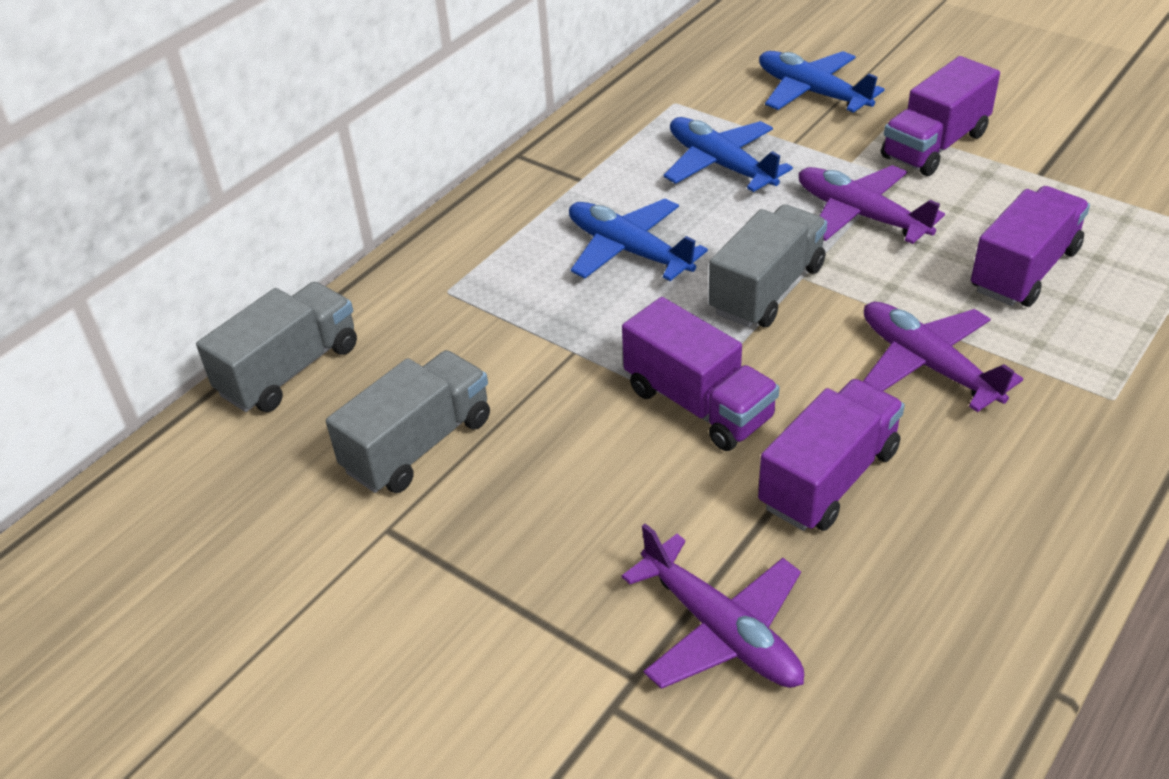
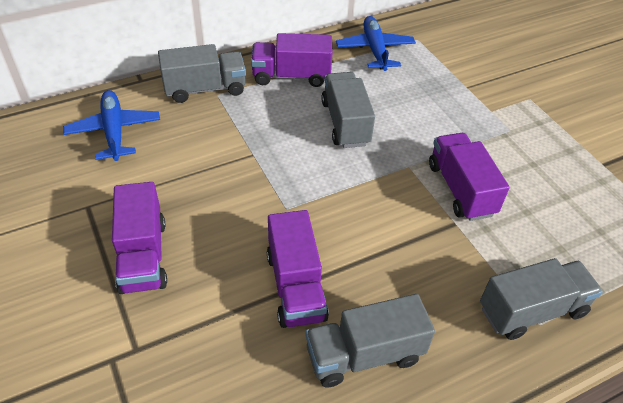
blue plane: [569,199,708,281] [664,117,793,192] [759,51,884,113] = 3 -> [63,90,160,161] [336,16,416,71] = 2
grey truck: [196,282,357,412] [326,350,490,493] [709,204,827,327] = 3 -> [158,44,246,103] [305,294,435,388] [321,72,375,148] [480,258,603,340] = 4
purple plane: [622,523,804,689] [798,165,945,244] [863,302,1023,412] = 3 -> none = 0

